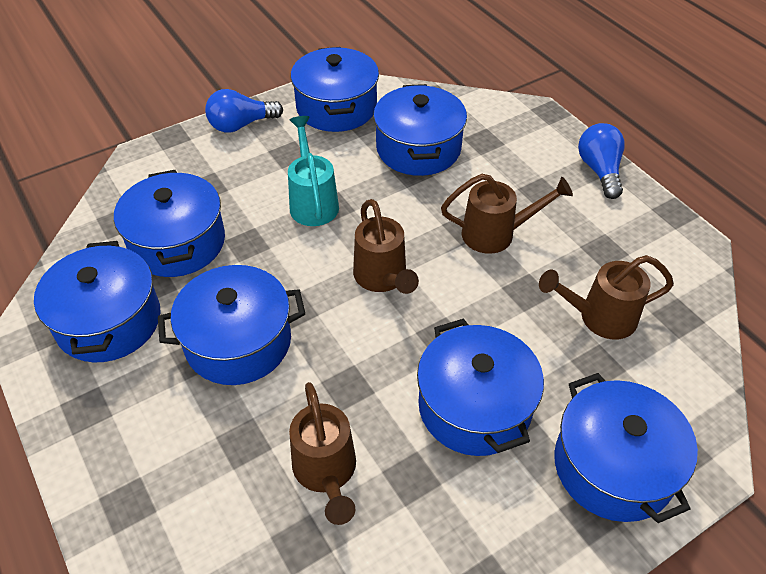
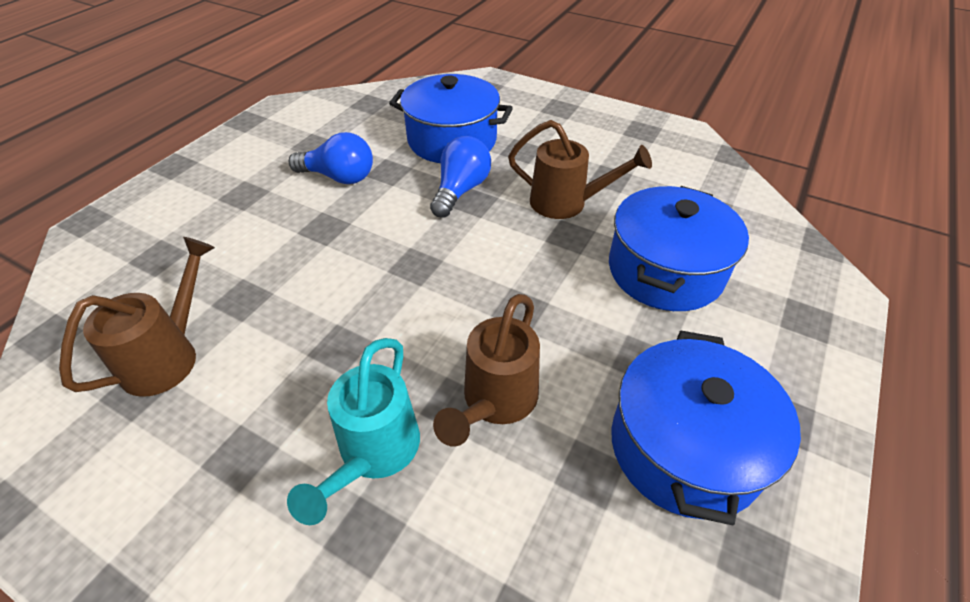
blue pot: [34,241,161,362] [114,170,225,277] [158,265,305,385] [291,47,379,132] [373,84,467,176] [417,318,544,456] [554,373,698,523] = 7 -> [389,74,513,163] [609,186,749,311] [611,331,801,525] = 3
brown watering can: [289,382,356,525] [353,199,419,294] [441,174,573,254] [539,255,674,340] = 4 -> [59,237,215,397] [433,294,540,447] [508,120,652,219] = 3

